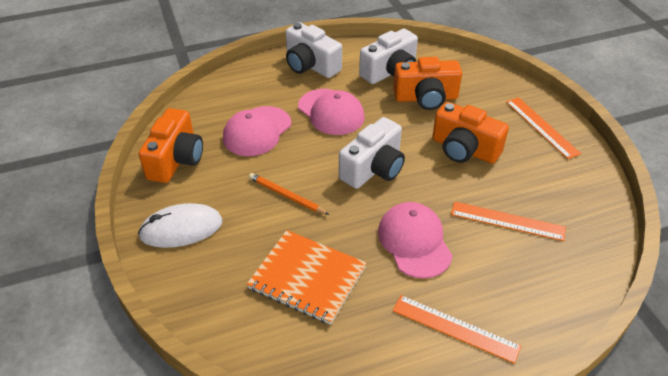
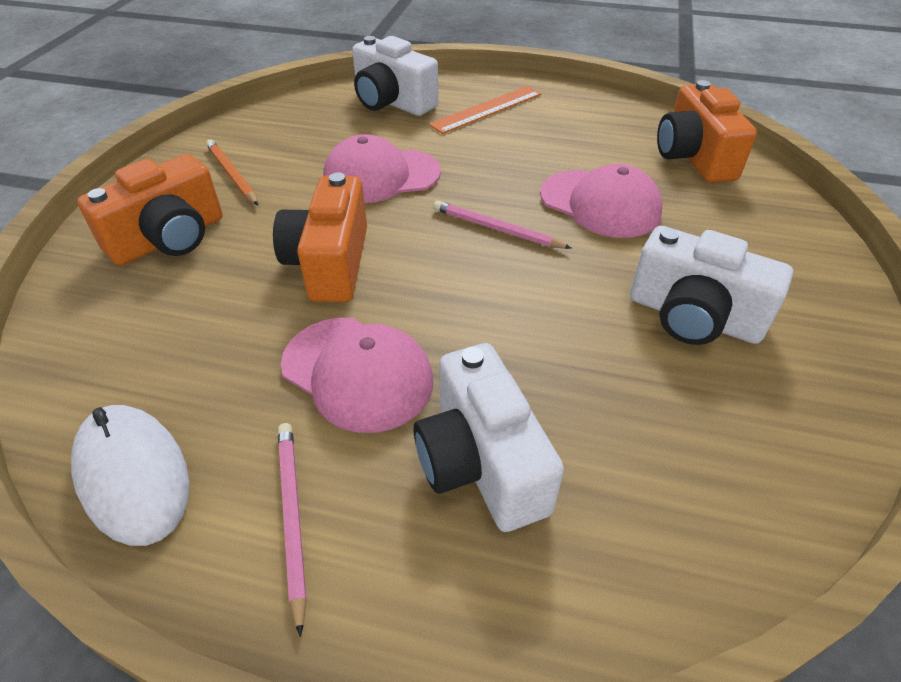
orange notebook: [247,230,366,325] = 1 -> none = 0
orange ruler: [392,295,521,364] [451,201,566,241] [506,97,581,159] = 3 -> [429,86,541,134] = 1
pink pencil: none = 0 -> [278,423,307,637] [433,200,572,249] = 2

